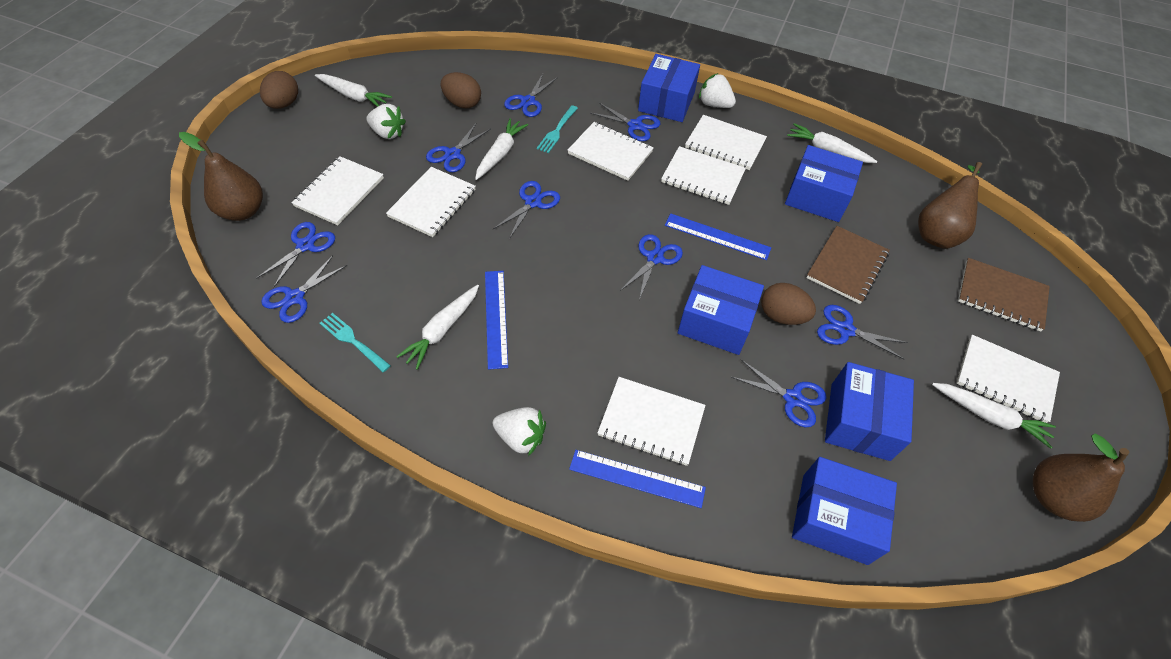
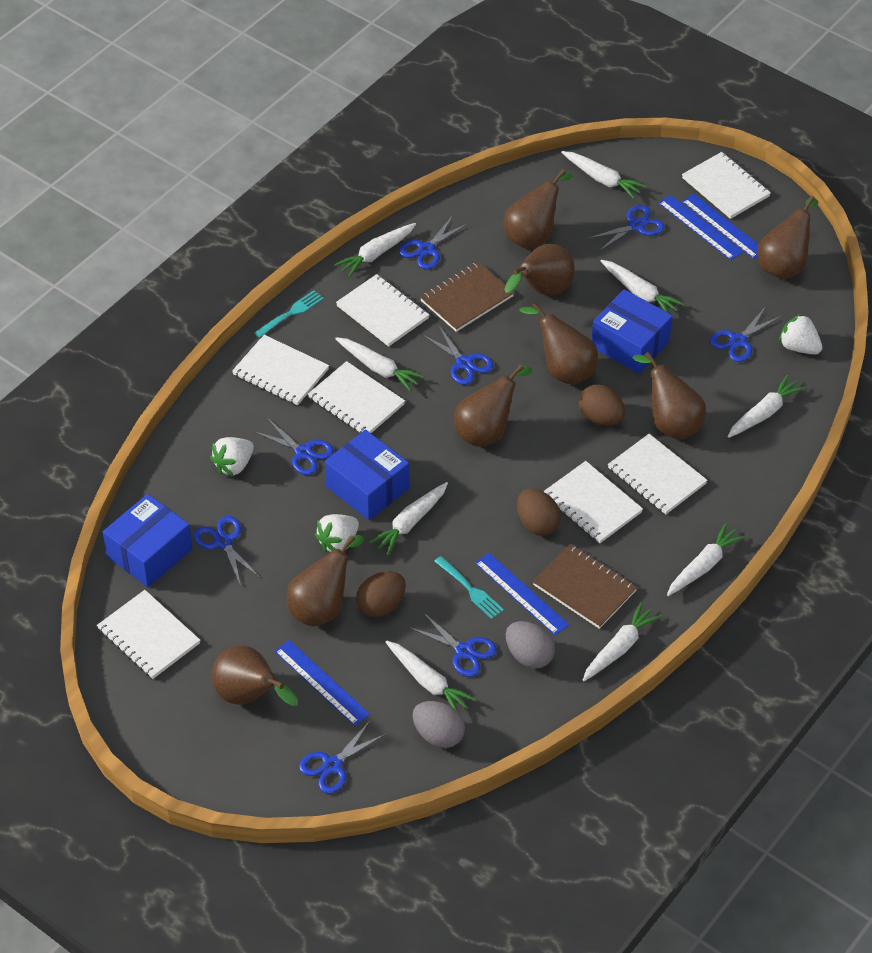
blue box: [638,54,700,122] [678,265,764,355] [785,145,863,222] [792,457,897,565] [825,362,914,461] = 5 -> [103,494,192,587] [325,430,409,520] [591,289,673,374] = 3
blue ruler: [485,271,508,370] [569,450,706,508] [665,213,771,260] = 3 -> [275,640,370,726] [475,553,569,635] [658,195,743,260] [682,194,759,259] = 4
blue scissors: [256,222,335,288] [261,256,347,323] [426,124,491,172] [493,181,560,239] [504,74,558,117] [590,102,660,141] [620,234,683,300] [731,360,826,427] [817,305,908,360] = 9 -> [194,516,260,586] [253,418,334,475] [299,721,386,794] [399,215,468,269] [409,612,497,677] [423,325,494,385] [588,205,665,251] [710,306,782,362] = 8
brown pear: [179,132,263,221] [918,162,982,249] [1033,434,1129,522] = 3 -> [212,645,298,706] [287,535,364,627] [454,364,533,447] [503,169,573,249] [504,244,574,296] [519,303,598,385] [632,352,706,439] [757,196,818,280] = 8
grey egg: none = 0 -> [413,701,465,748] [506,621,555,668] = 2
white carrot: [315,74,392,107] [396,285,479,370] [475,118,528,180] [787,123,877,163] [932,383,1056,449] = 5 -> [334,223,416,278] [335,337,424,391] [369,482,448,555] [385,640,476,711] [561,151,646,199] [582,602,661,681] [601,260,684,314] [667,523,745,596] [728,375,805,438] = 9

